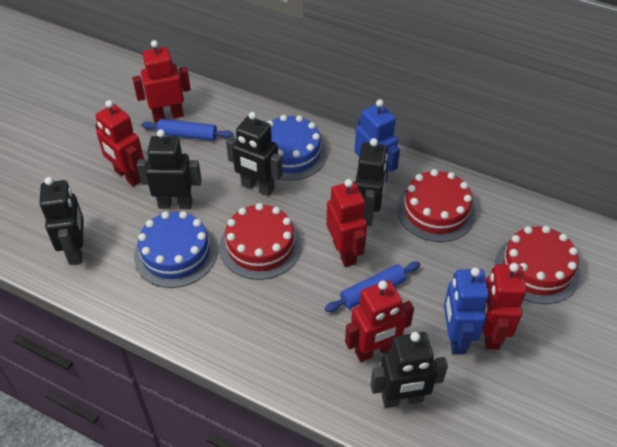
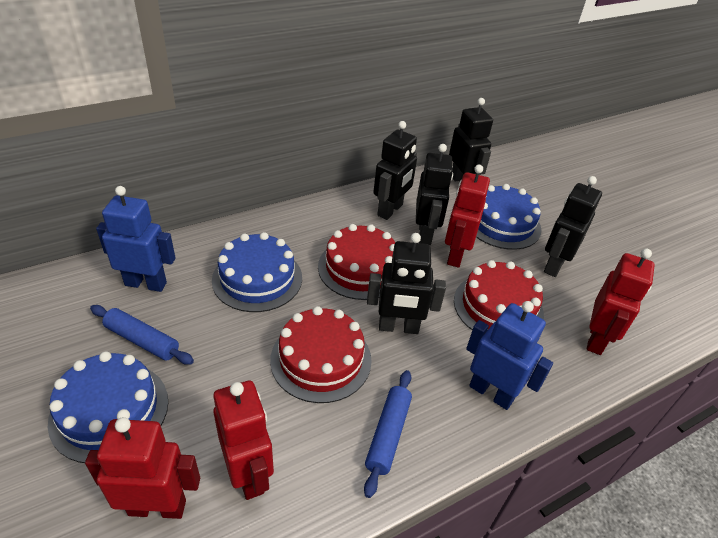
blue cake: [134,211,217,288] [267,115,327,181] = 2 -> [48,351,168,463] [212,232,302,312] [476,184,542,250] = 3
red robot: [95,100,144,186] [132,40,191,122] [326,179,367,267] [345,280,414,362] [483,263,526,350] = 5 -> [85,417,200,519] [213,380,274,500] [445,165,490,268] [587,248,655,355] = 4

